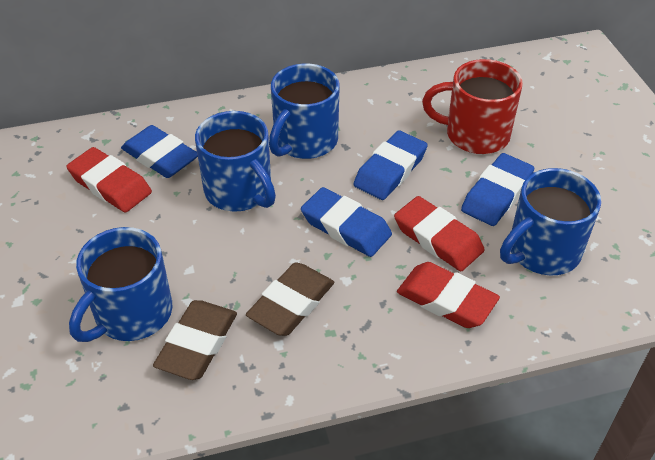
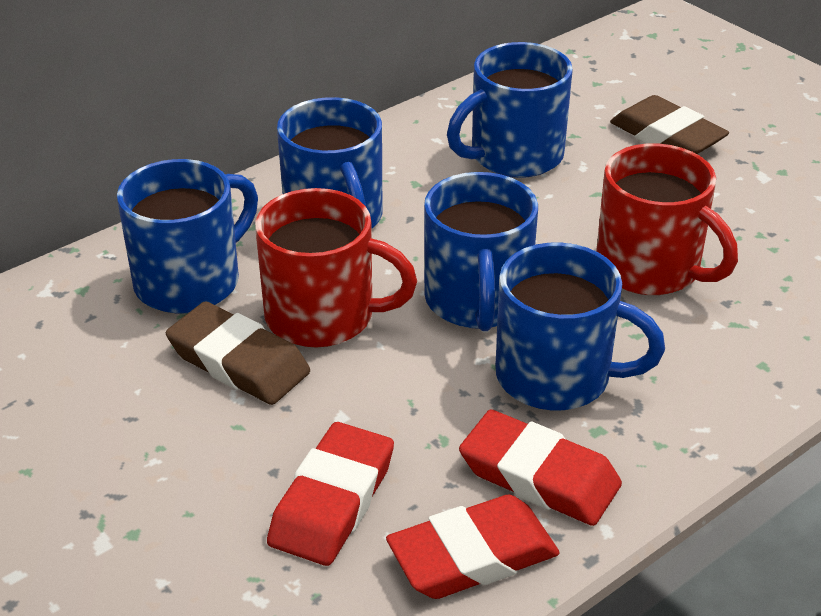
blue eraser: [121,125,198,178] [301,187,392,257] [353,130,428,200] [461,153,534,226] = 4 -> none = 0
blue mug: [69,227,172,342] [195,111,276,212] [269,64,339,159] [500,168,601,275] = 4 -> [117,159,258,313] [277,97,382,229] [424,172,538,331] [447,42,573,178] [495,243,665,410] = 5
red mug: [422,59,523,154] = 1 -> [255,188,417,347] [596,143,738,295] = 2

